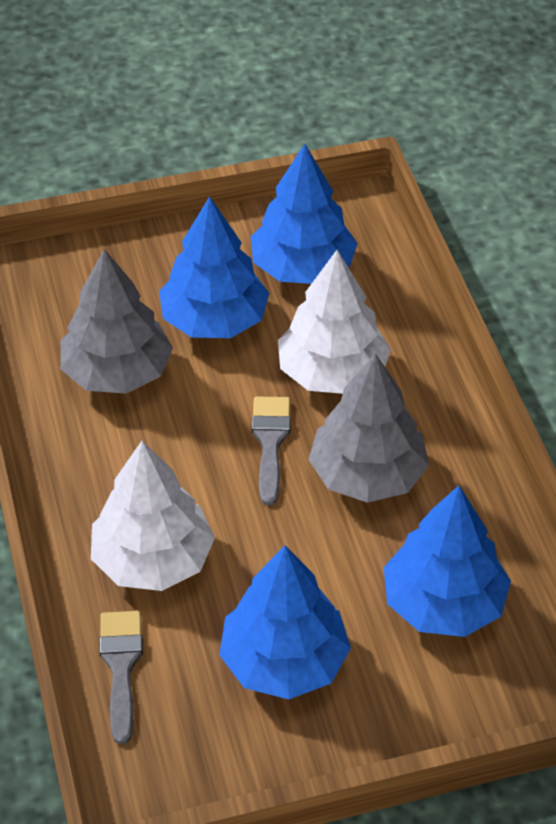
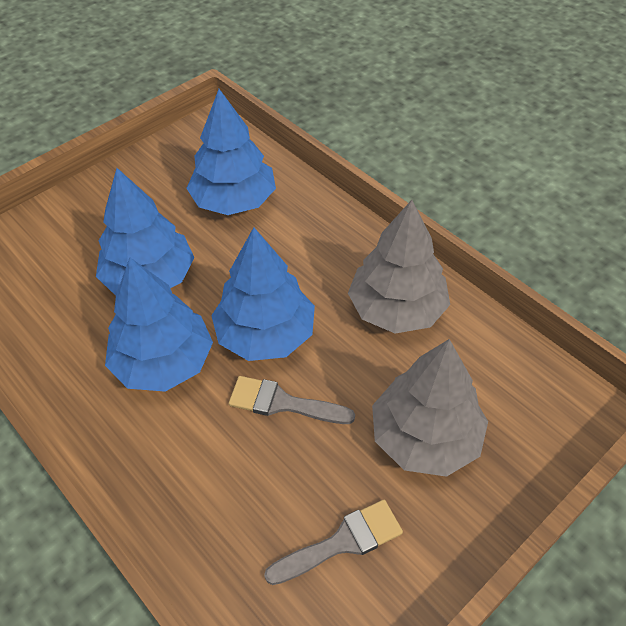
white tree: [91,441,215,591] [278,250,391,394] = 2 -> none = 0

